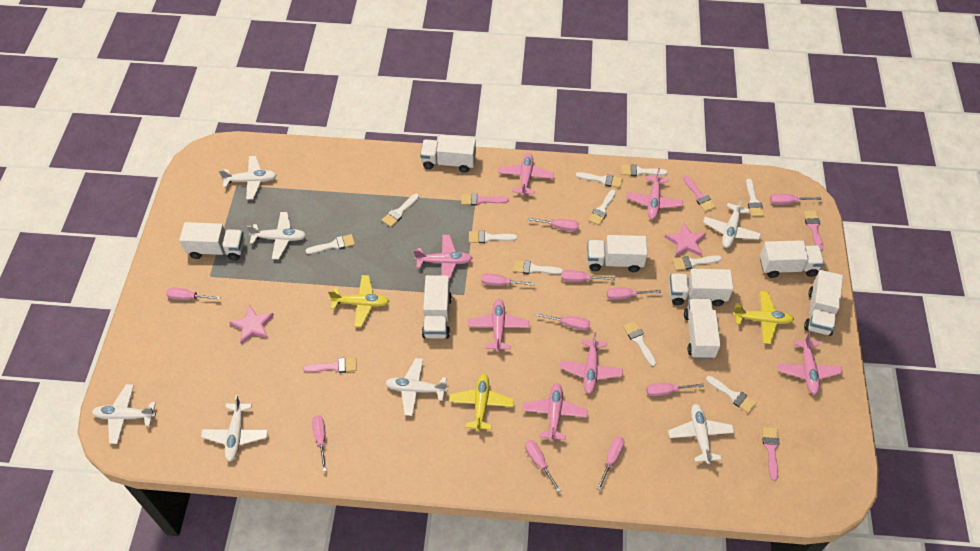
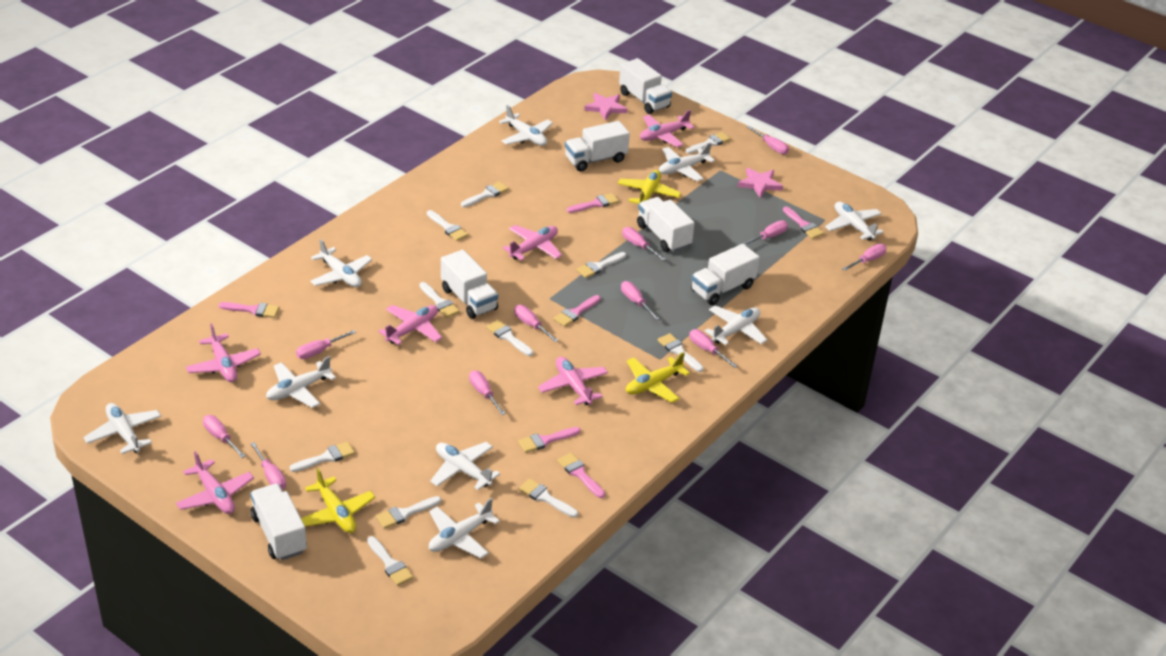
pink brush: [303,358,357,373] [461,193,509,205] [683,176,716,212] [762,427,780,481] [803,211,823,251] = 5 -> [219,302,279,318] [518,427,581,453] [553,295,601,327] [557,453,605,498] [567,193,619,213] [783,206,824,239] = 6
pink plane: [414,235,472,281] [468,299,529,352] [499,153,554,196] [522,383,588,442] [560,332,623,394] [626,168,683,219] [778,332,843,394] = 7 -> [176,451,254,514] [186,323,261,382] [378,305,442,345] [503,225,562,261] [538,357,608,405] [640,110,695,147] = 6
white plane: [92,384,156,444] [201,395,268,462] [219,156,277,200] [247,212,306,259] [385,358,448,416] [668,404,734,464] [703,197,761,248] = 7 -> [83,403,161,454] [266,356,336,408] [310,239,372,287] [429,498,500,558] [430,442,500,490] [499,105,553,146] [659,142,715,182] [705,306,767,345] [825,202,884,241] = 9
white truck: [179,222,244,261] [420,135,476,173] [422,275,452,339] [587,235,648,272] [669,269,733,306] [684,298,721,359] [760,240,824,278] [804,270,843,336] = 8 -> [250,483,307,560] [441,250,498,319] [565,121,630,171] [619,58,672,114] [637,197,695,252] [691,244,760,305] = 6

